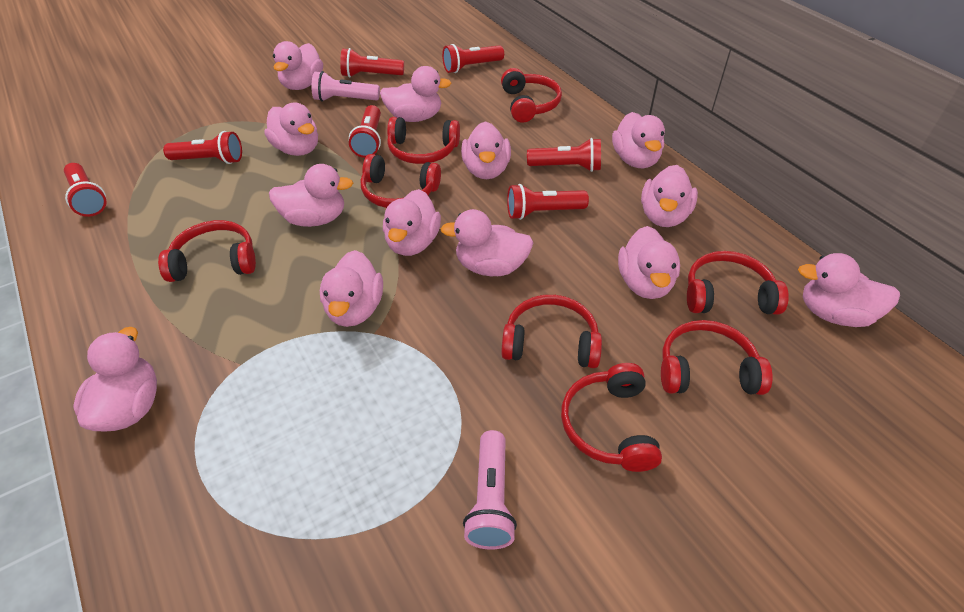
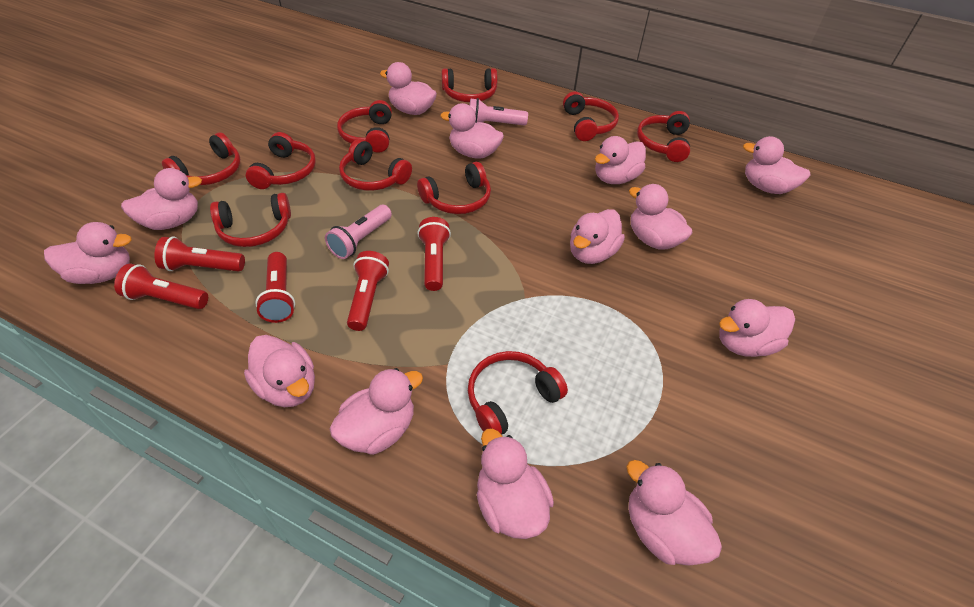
red flashlight: [64,163,106,217] [163,131,242,164] [340,48,404,77] [349,105,381,158] [442,44,504,73] [507,184,589,220] [527,138,601,172] = 7 -> [114,264,208,309] [154,236,245,272] [255,252,295,323] [347,251,389,331] [417,217,451,291] = 5
red headphones: [158,220,256,282] [361,154,441,208] [387,117,460,164] [501,68,562,123] [501,295,602,368] [561,363,662,472] [661,320,773,395] [687,251,789,315] = 8 -> [162,133,240,185] [210,193,291,247] [246,132,316,189] [337,100,392,153] [339,139,412,191] [417,162,491,214] [442,68,498,102] [468,351,568,434] [563,91,619,141] [637,111,690,162] = 10

